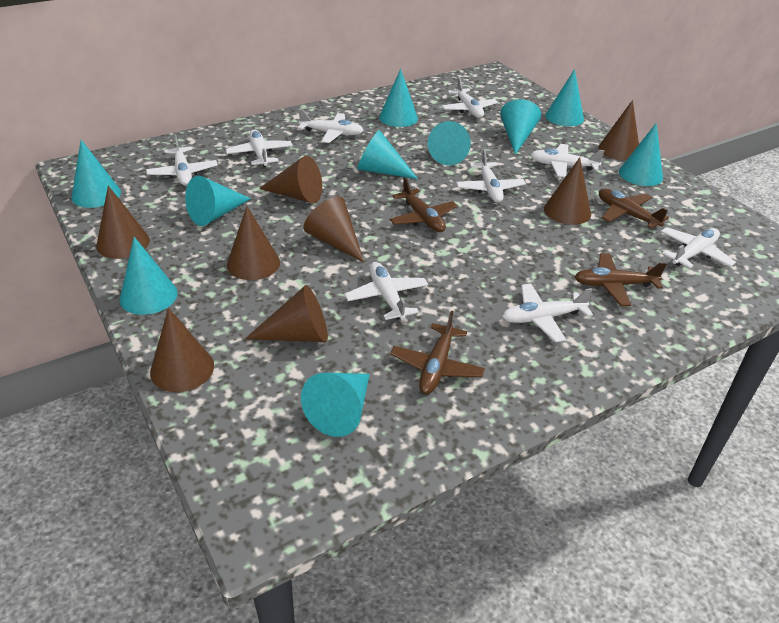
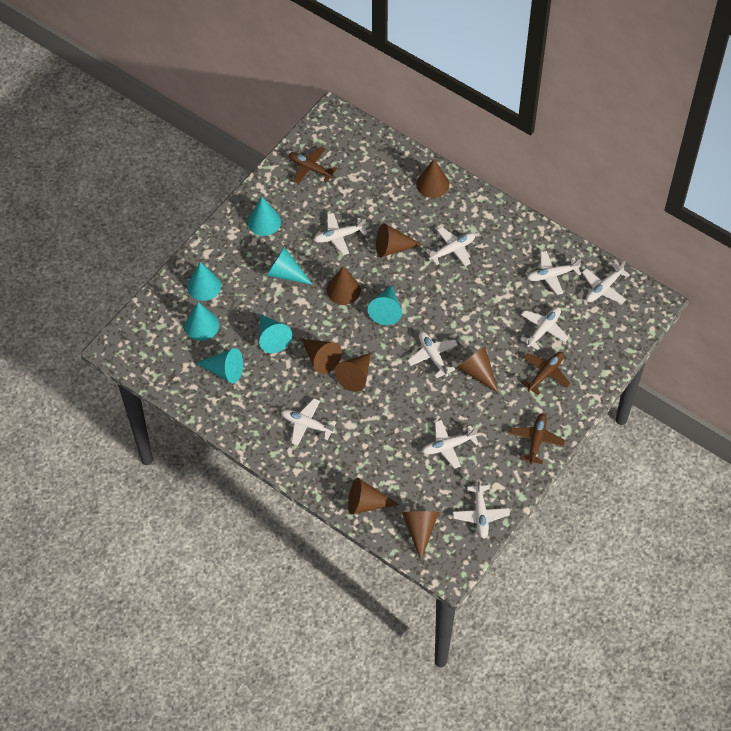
brown plane: [390,177,458,232] [390,311,485,394] [575,253,666,306] [599,189,669,229] = 4 -> [289,146,337,184] [510,413,565,464] [521,352,571,395] = 3
turquoise cone: [71,140,121,208] [120,237,178,315] [185,176,251,226] [301,373,370,437] [357,130,418,179] [379,69,418,127] [428,121,471,166] [500,99,541,155] [545,69,584,126] [619,123,663,186] = 10 -> [185,302,219,341] [187,262,221,301] [195,348,243,383] [248,197,281,236] [259,314,292,353] [266,247,313,285] [368,285,402,325] = 7

